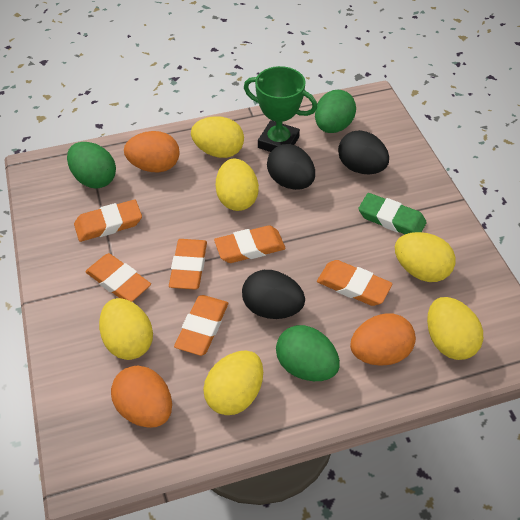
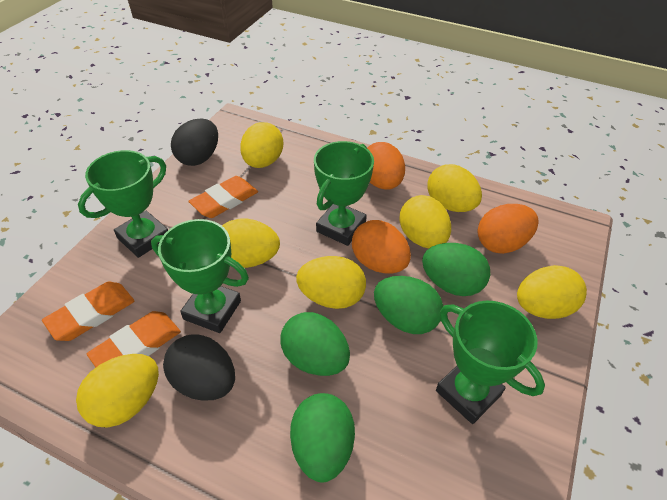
black egg: [242,270,305,319] [267,144,315,190] [338,130,389,174] = 3 -> [163,334,235,400] [171,118,218,166] = 2
green egg: [67,142,116,188] [276,325,340,381] [315,90,356,133] = 3 -> [280,312,350,376] [290,393,355,482] [374,276,443,334] [422,243,490,296] = 4
green eraser: [358,193,427,234] = 1 -> none = 0
green trophy: [244,66,317,152] = 1 -> [78,150,168,258] [151,219,249,333] [314,141,374,246] [436,301,545,424] = 4
orange eraser: [74,200,142,242] [85,253,151,302] [169,239,207,290] [174,295,228,356] [214,225,286,263] [317,260,393,306] = 6 -> [42,282,134,341] [87,311,181,367] [188,176,258,218] = 3
yellow egg: [99,298,153,360] [191,116,244,158] [203,350,263,415] [216,159,259,211] [395,232,455,282] [427,297,483,360] = 6 -> [76,354,159,428] [222,219,280,268] [240,122,283,168] [296,256,366,309] [399,195,451,248] [427,164,482,212] [517,265,587,319] = 7

